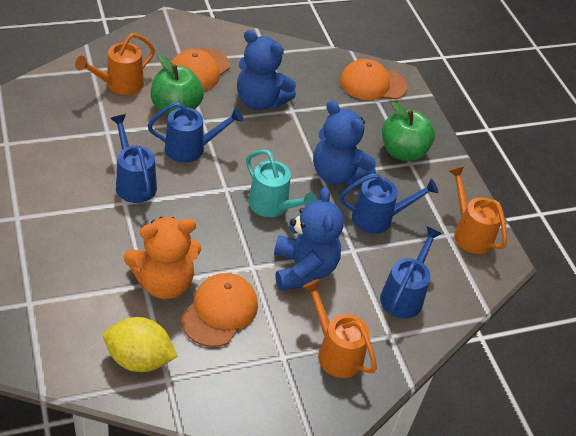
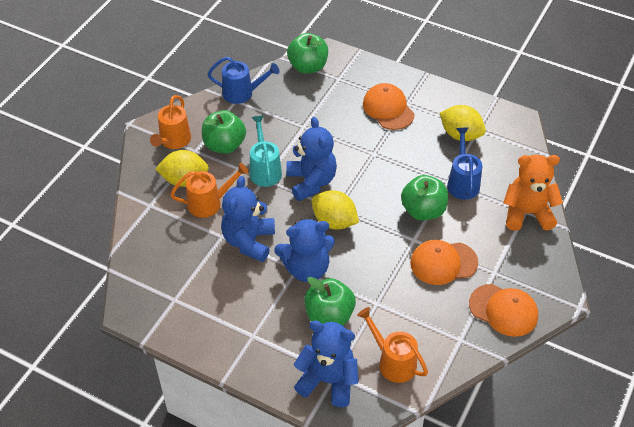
blue teddy bear: [237,30,296,110] [274,187,344,291] [313,100,376,185] = 3 -> [221,176,275,262] [274,218,335,282] [287,117,337,201] [293,321,359,407] = 4
blue watering can: [110,114,157,203] [148,102,243,163] [340,173,438,234] [380,227,442,319] = 4 -> [208,57,279,104] [447,128,482,200] = 2
green apple: [151,55,204,115] [382,102,435,161] = 2 -> [202,110,246,154] [287,33,328,74] [304,277,356,326] [401,175,448,221] = 4
yellow lemon: [103,317,178,372] = 1 -> [155,150,209,187] [312,190,359,230] [440,105,486,141] = 3

